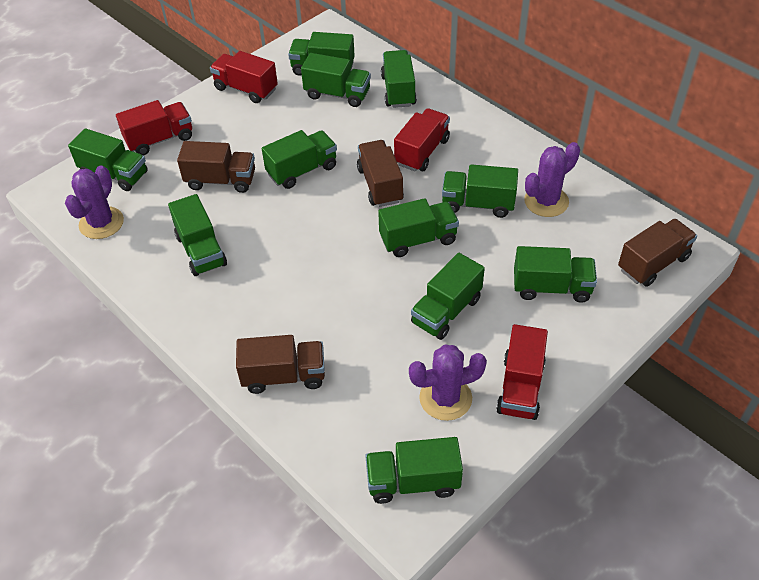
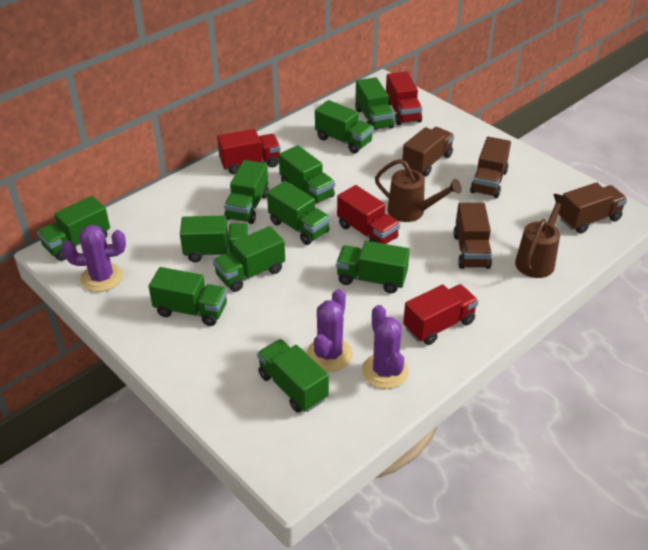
brown watering can: none = 0 -> [375,159,462,222] [515,194,569,278] = 2

